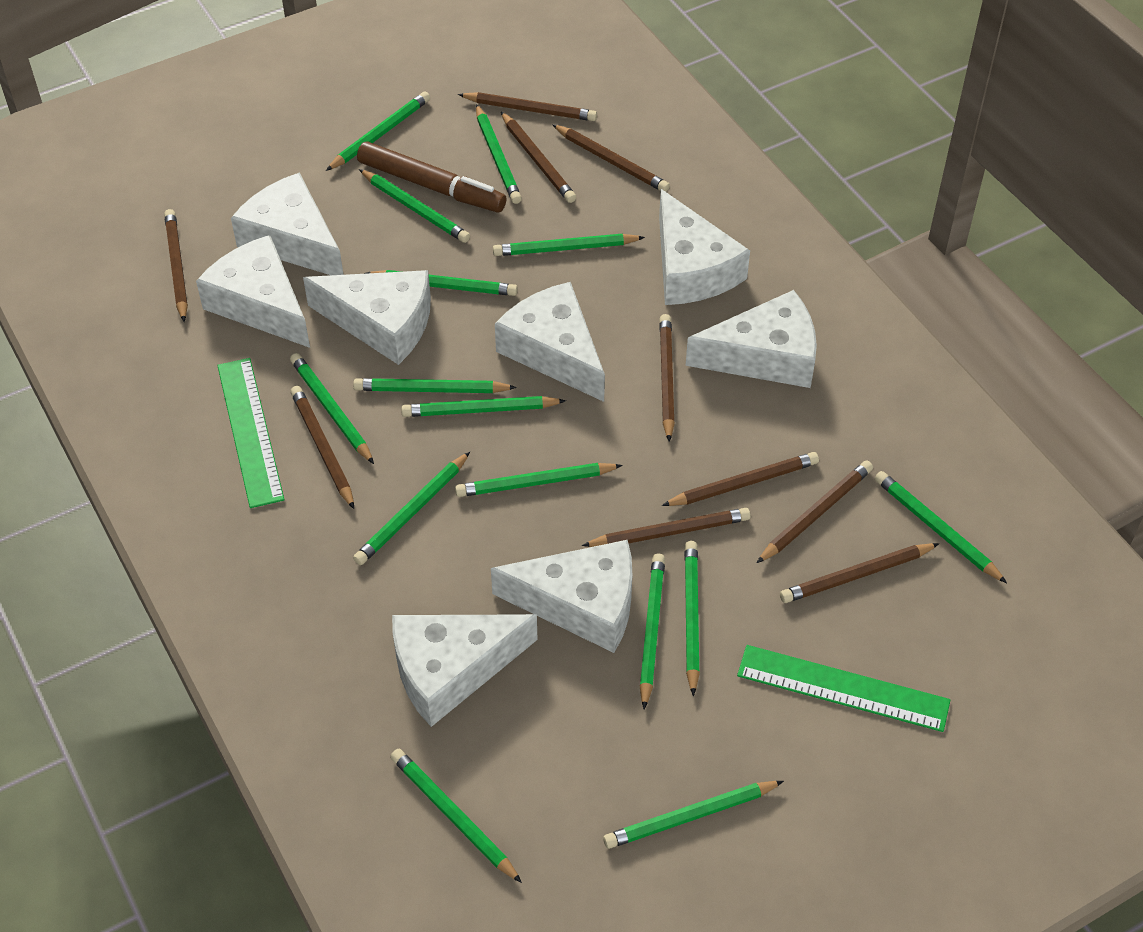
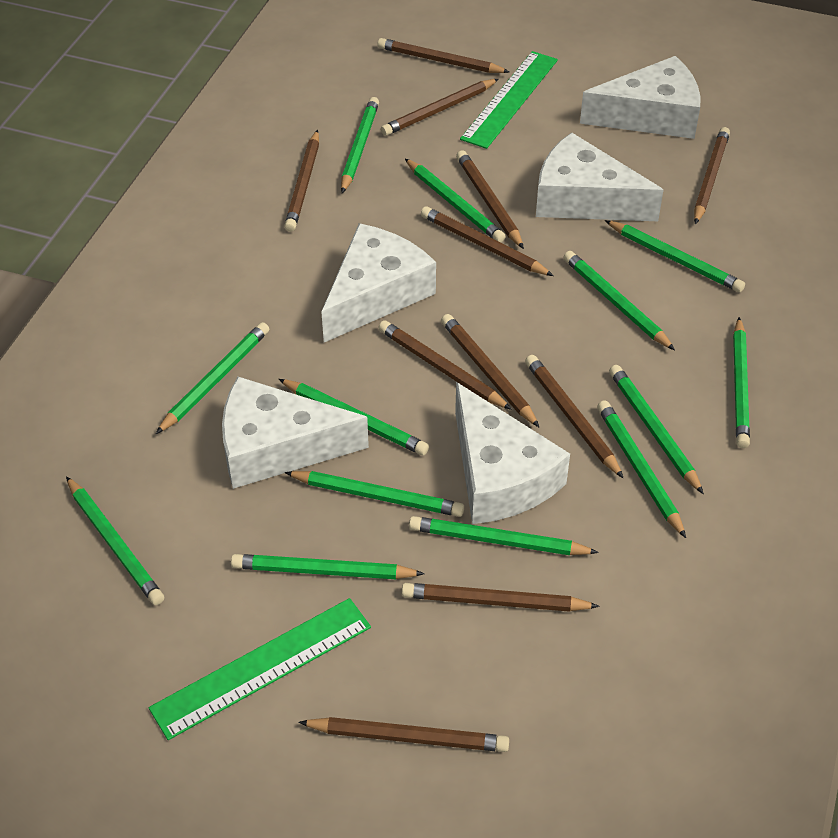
brown marker: [357,141,507,212] = 1 -> none = 0
brown pencil: [164,209,188,322] [290,386,354,509] [458,92,597,121] [501,112,576,203] [552,124,670,192] [582,508,751,547] [659,314,675,442] [662,452,819,506] [757,461,873,563] [780,543,939,603] = 10 -> [284,130,319,232] [298,717,509,752] [378,38,509,73] [378,320,512,410] [381,79,499,136] [402,583,599,612] [421,206,554,276] [441,314,540,428] [456,150,524,249] [525,355,623,478] [694,127,730,225] = 11
green pencil: [290,353,374,464] [326,92,430,171] [353,378,517,393] [353,452,470,565] [359,169,470,243] [364,270,518,296] [390,749,522,883] [401,396,566,417] [455,463,623,497] [476,104,522,204] [493,234,645,256] [603,781,784,849] [640,554,665,709] [684,541,700,696] [875,471,1007,583] = 15 -> [66,476,164,605] [156,322,269,434] [231,554,425,579] [279,379,429,455] [284,471,464,517] [341,97,379,193] [405,159,506,243] [409,516,599,555] [563,251,675,350] [597,400,686,538] [605,220,745,292] [609,365,704,494] [733,317,750,448] = 13
white cheese: [196,235,310,348] [231,172,343,275] [303,270,431,365] [392,614,538,727] [491,540,632,653] [495,282,605,402] [659,189,750,305] [686,290,817,388] = 8 -> [222,377,369,489] [321,223,436,342] [455,382,570,524] [536,133,663,221] [580,56,700,139] = 5

